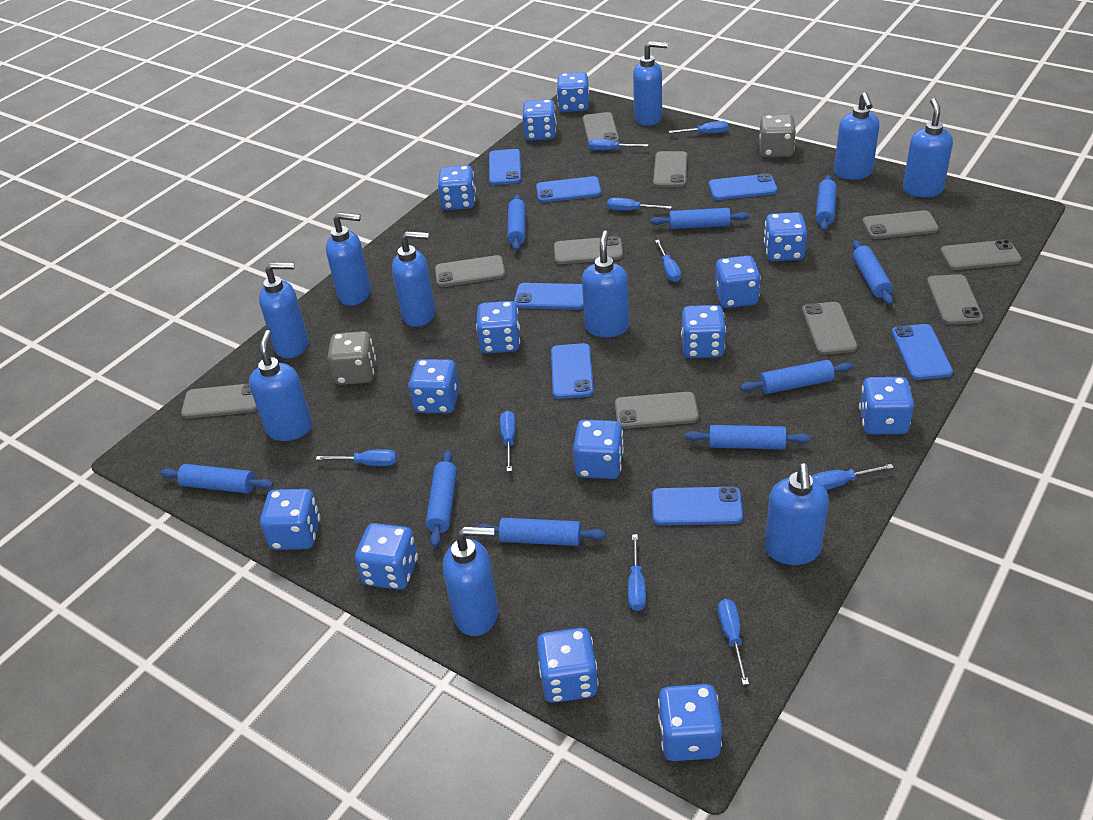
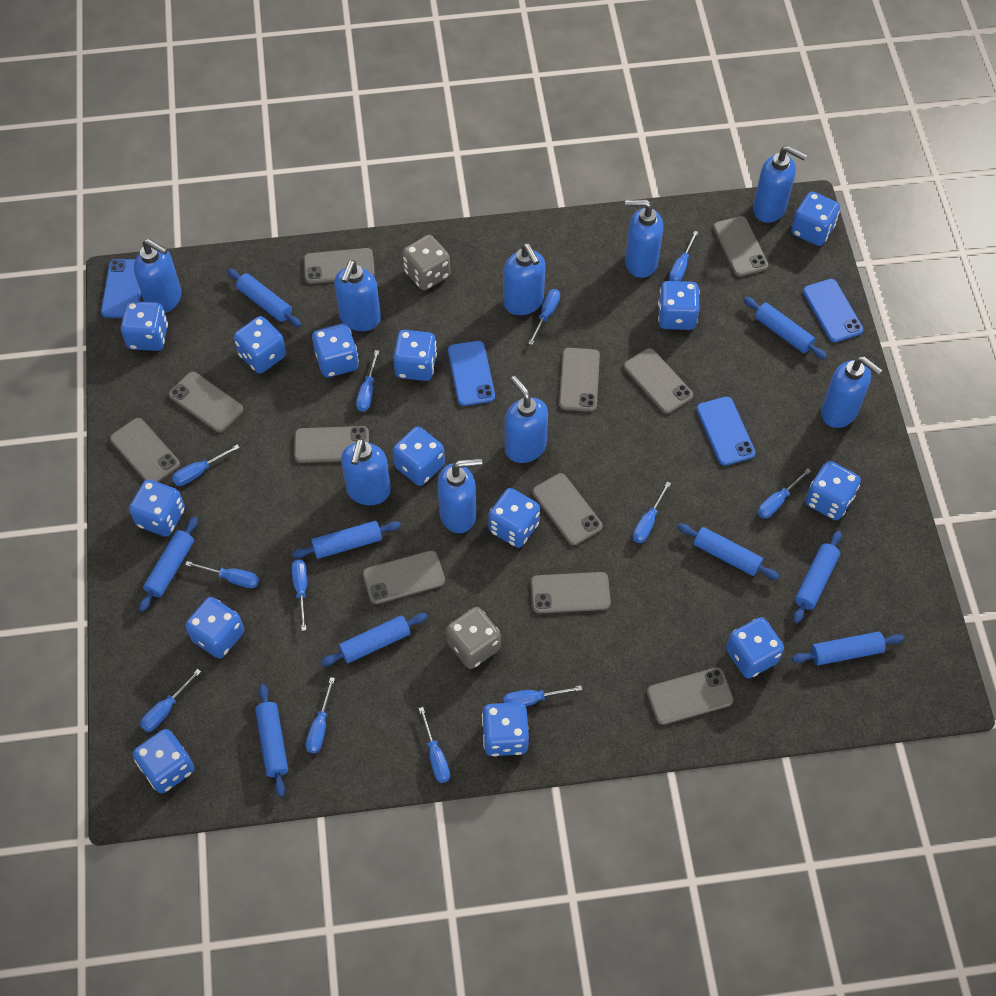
blue phone: [489,149,522,185] [514,283,584,310] [536,176,601,202] [551,343,594,399] [652,487,743,525] [709,173,778,200] [892,324,953,380] = 7 -> [101,259,141,318] [448,341,495,406] [696,397,756,466] [803,279,863,342] = 4
blue screwdriver: [316,449,397,466] [500,411,516,472] [589,139,648,150] [607,198,672,211] [628,534,646,611] [655,240,681,282] [669,121,728,133] [718,599,749,685] [811,464,894,490] = 9 -> [140,669,201,732] [172,444,240,486] [185,561,259,588] [292,559,307,631] [306,677,335,753] [356,350,379,412] [419,707,450,783] [503,685,582,706] [528,289,560,345] [633,482,671,543] [669,231,698,281] [758,468,811,518] = 12
blue soap dispenser: [249,330,312,441] [259,262,309,358] [326,212,371,306] [392,231,436,327] [443,527,499,636] [582,230,629,337] [633,41,668,126] [765,463,829,565] [834,92,880,180] [903,98,953,197] = 10 -> [134,239,182,313] [334,260,381,331] [341,438,391,505] [437,458,482,533] [503,243,545,315] [505,376,548,463] [625,199,663,278] [753,145,807,223] [821,356,882,428] = 9
grey phone: [181,383,257,419] [435,255,505,287] [554,236,623,264] [583,112,619,144] [615,392,699,429] [653,151,688,187] [802,302,858,355] [862,210,939,239] [927,274,983,324] [940,240,1022,270] = 10 -> [110,418,180,482] [169,372,243,432] [294,426,369,463] [304,248,375,284] [363,550,445,604] [531,572,611,614] [533,473,602,545] [559,348,600,412] [624,348,693,414] [647,668,734,725] [713,216,768,277] = 11

